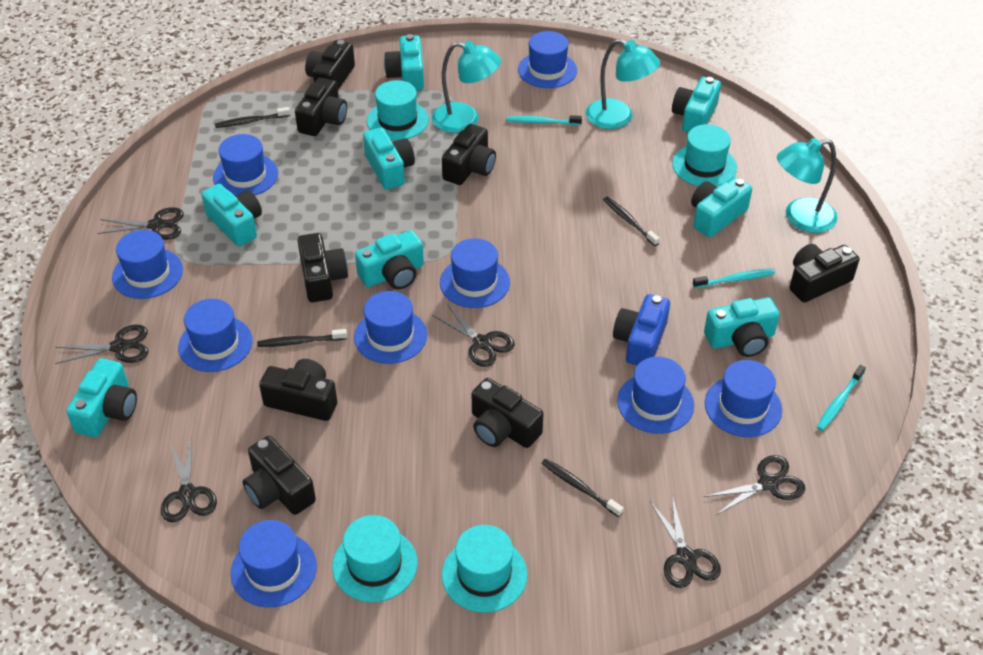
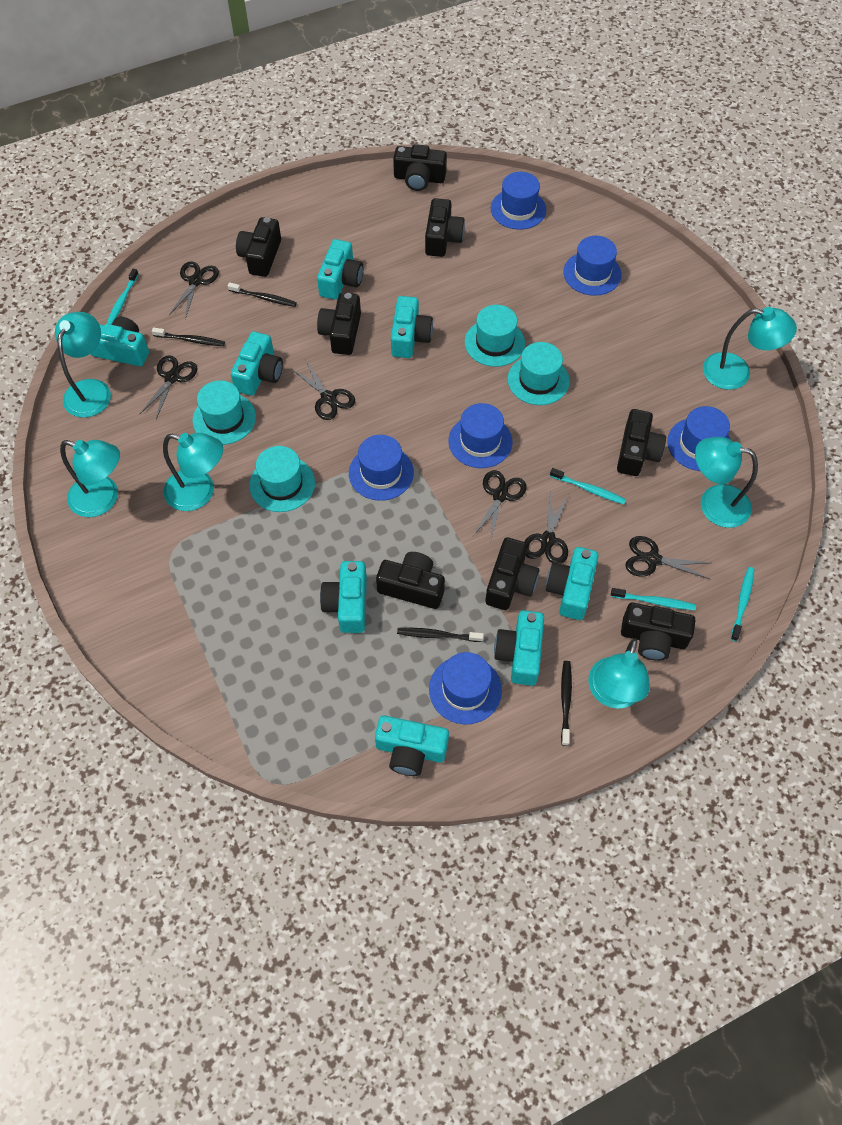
blue camera: [613,294,670,365] = 1 -> none = 0
blue hat: [112,230,183,299] [178,299,253,372] [213,134,278,196] [231,520,317,608] [354,291,427,364] [440,238,510,308] [518,31,577,88] [617,357,694,434] [705,360,782,437] = 9 -> [349,435,414,501] [429,652,502,724] [449,403,513,468] [491,172,546,230] [563,236,622,296] [667,406,731,471] = 6
turquoise lamp: [432,41,501,133] [585,39,660,129] [777,138,837,233] = 3 -> [55,312,111,418] [60,440,120,517] [163,433,223,511] [588,638,650,708] [695,437,758,528] [703,307,797,390] = 6
turquoise toothbrush: [506,115,582,125] [693,269,775,288] [817,365,866,431] = 3 -> [107,268,139,325] [550,468,626,504] [611,588,696,610] [731,567,754,641] = 4

